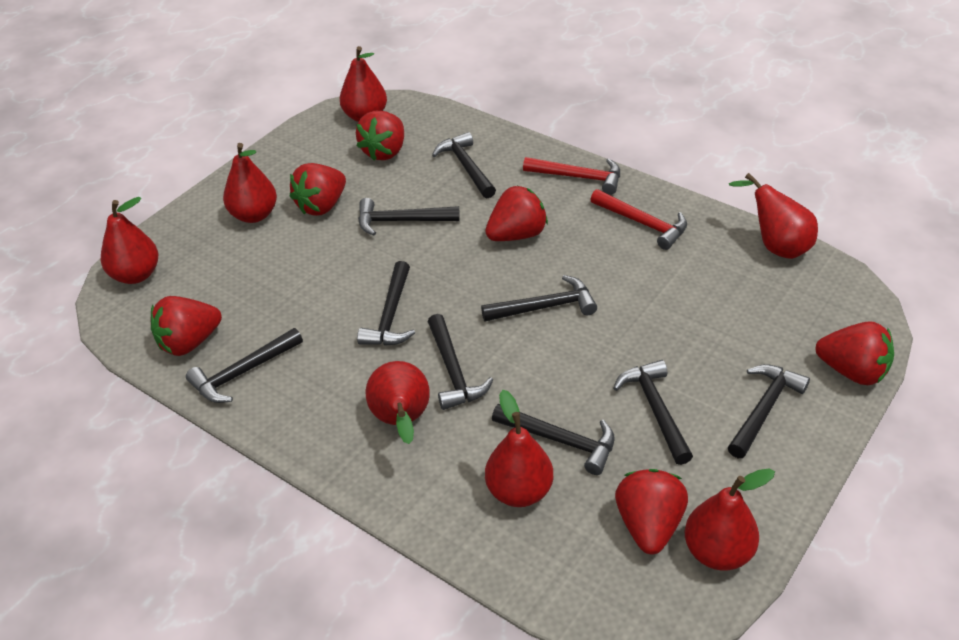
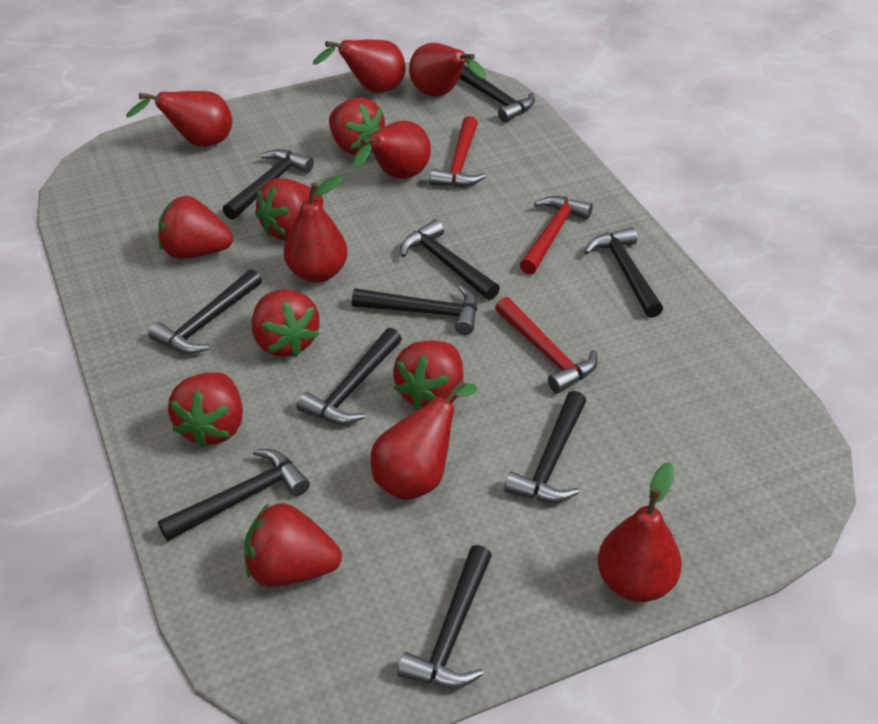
black hammer: [186,328,303,403] [357,261,415,346] [358,198,460,235] [428,314,493,410] [432,132,496,198] [481,275,597,321] [492,404,615,475] [613,360,693,465] [728,364,810,458] = 9 -> [148,269,262,354] [158,449,310,541] [223,149,314,220] [297,328,402,425] [352,285,477,335] [397,545,492,688] [400,219,500,300] [459,65,535,123] [504,391,586,503] [584,227,663,318] = 10
red hammer: [523,157,620,195] [590,189,687,250] = 2 -> [430,116,486,187] [495,297,598,393] [520,196,593,275] = 3
red strawberry: [150,296,222,356] [290,163,346,216] [356,111,404,161] [485,186,548,241] [615,469,688,555] [815,321,894,385] = 6 -> [158,196,233,259] [168,372,243,448] [244,503,342,587] [251,289,320,357] [255,178,323,240] [329,97,385,155] [393,340,463,410] = 7

